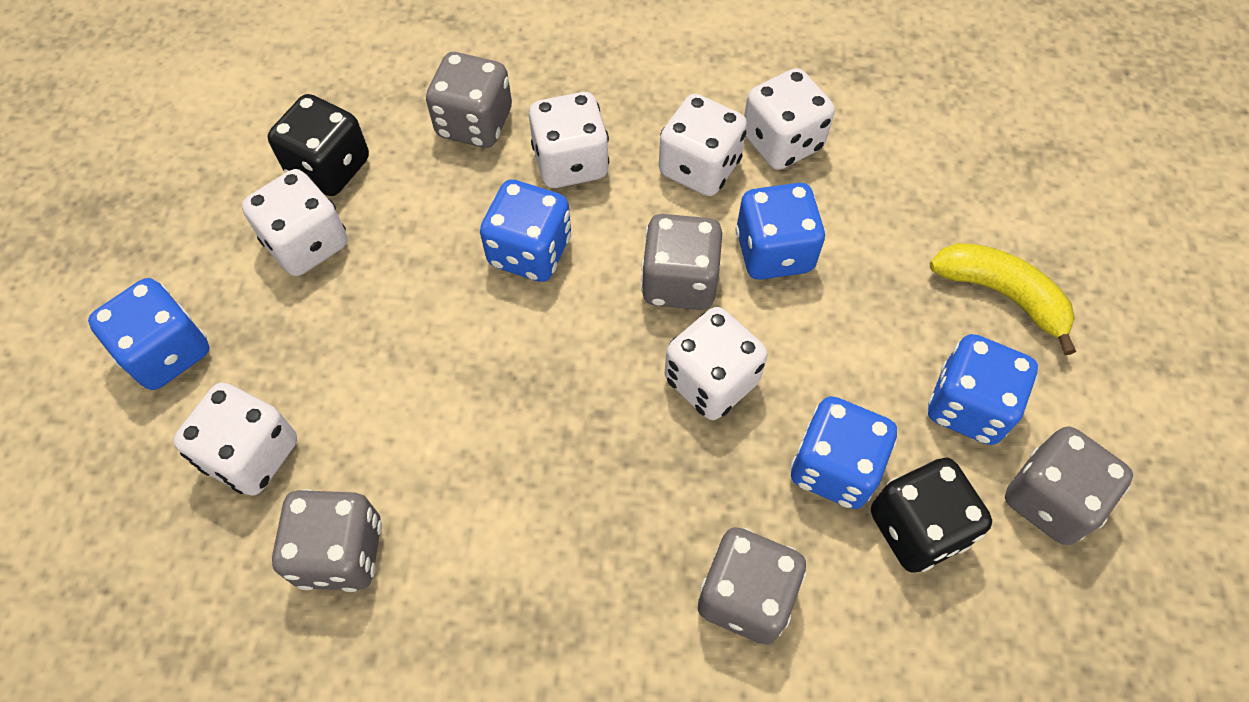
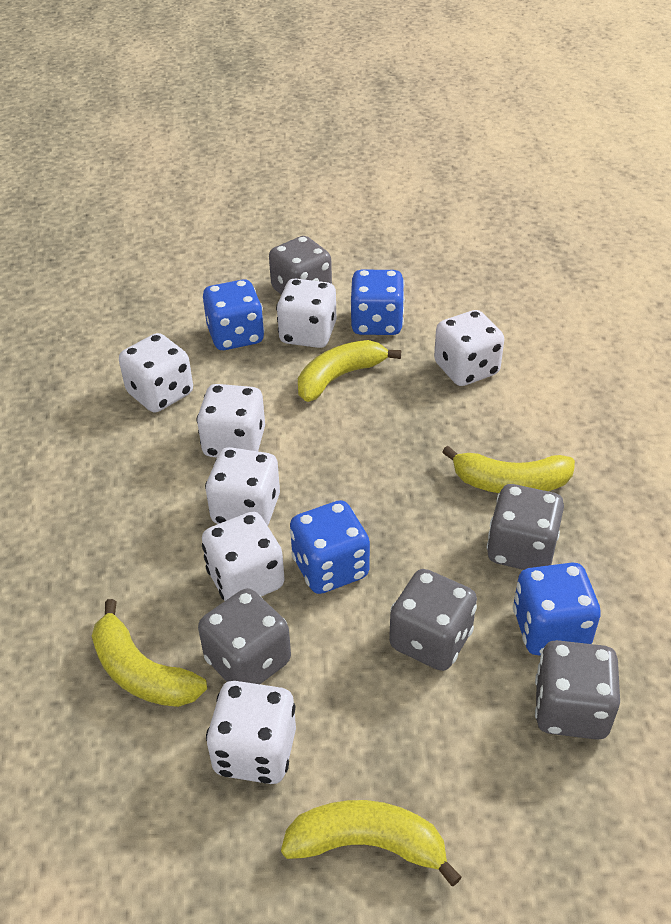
black dice: [268,94,369,196] [871,458,992,573] = 2 -> none = 0
blue dice: [88,278,210,390] [480,180,571,282] [736,183,826,280] [791,396,897,509] [928,334,1038,445] = 5 -> [203,279,265,350] [290,500,370,594] [350,269,405,335] [513,563,601,655] = 4
white dice: [173,382,297,496] [242,169,348,276] [529,92,609,188] [659,94,747,196] [665,307,768,420] [744,68,835,170] = 6 -> [119,333,193,412] [197,384,265,457] [202,512,285,601] [205,447,280,526] [206,681,296,784] [276,278,336,348] [434,310,504,386] = 7
yellow banana: [930,243,1076,355] = 1 -> [92,599,207,707] [281,800,462,886] [298,340,401,402] [442,446,575,493] = 4

